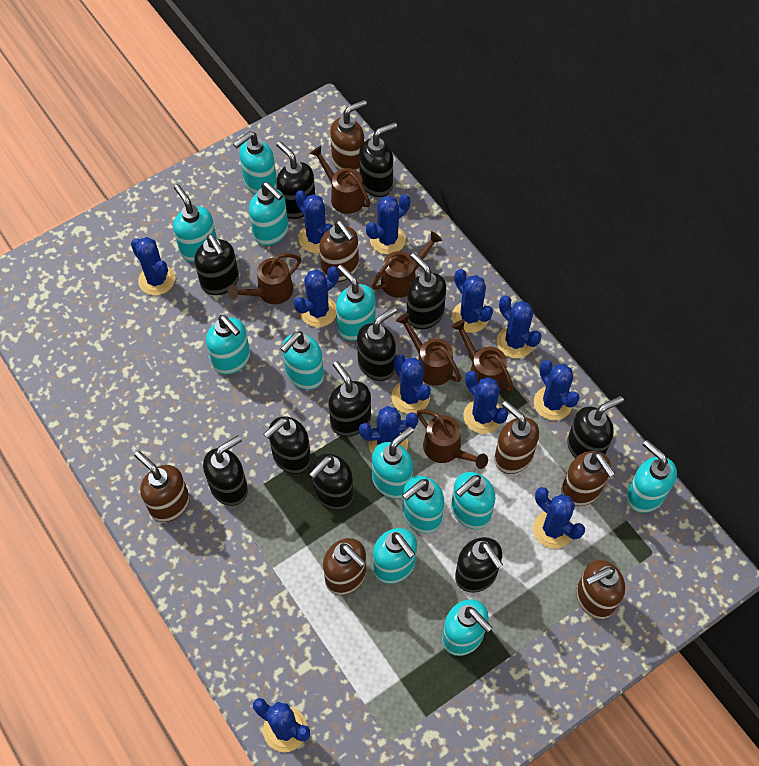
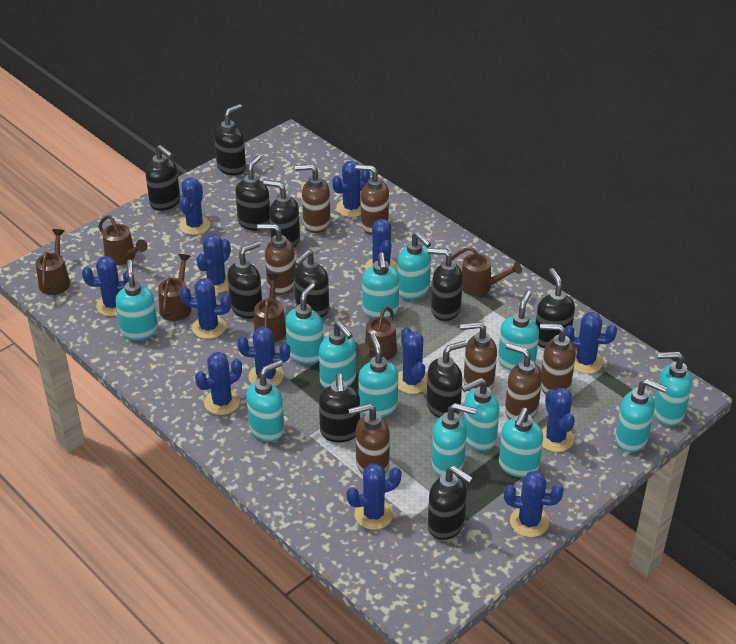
blue cactus: [131,237,175,295] [253,698,310,752] [294,266,339,327] [295,190,332,253] [359,406,418,454] [366,194,410,254] [391,354,431,414] [452,269,493,333] [463,371,508,434] [497,296,542,358] [533,487,585,549] [534,360,580,420] = 12 -> [82,256,129,316] [179,178,210,235] [180,278,231,339] [195,352,242,415] [196,234,231,293] [237,326,290,386] [332,160,370,217] [346,463,402,530] [365,219,397,270] [398,327,428,394] [504,471,563,537] [541,388,575,452] [565,312,617,374] = 13
turquoise soap dispenser: [173,184,217,262] [206,315,250,375] [233,131,277,194] [249,182,288,246] [281,331,324,390] [336,265,375,341] [372,427,414,499] [373,528,417,584] [402,476,444,533] [442,599,493,656] [451,472,495,529] [626,440,677,513] = 12 -> [116,260,158,340] [246,360,284,442] [286,283,323,364] [319,321,356,388] [358,334,398,417] [362,252,399,318] [397,232,431,300] [431,403,476,476] [462,378,500,451] [498,290,539,371] [499,408,543,478] [615,379,667,452] [654,352,692,426] = 13

